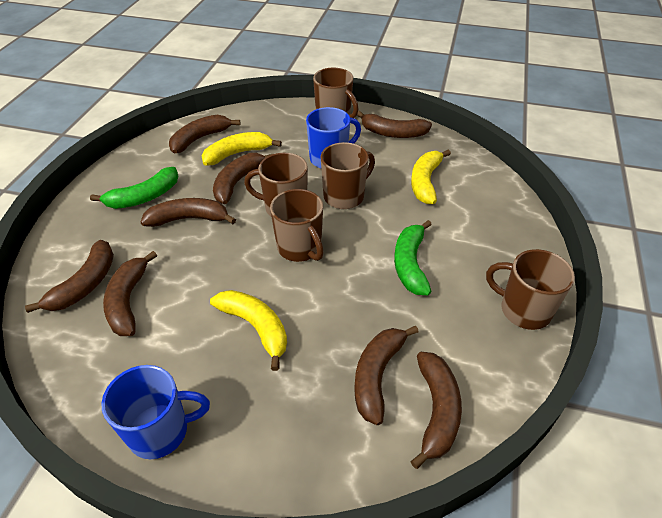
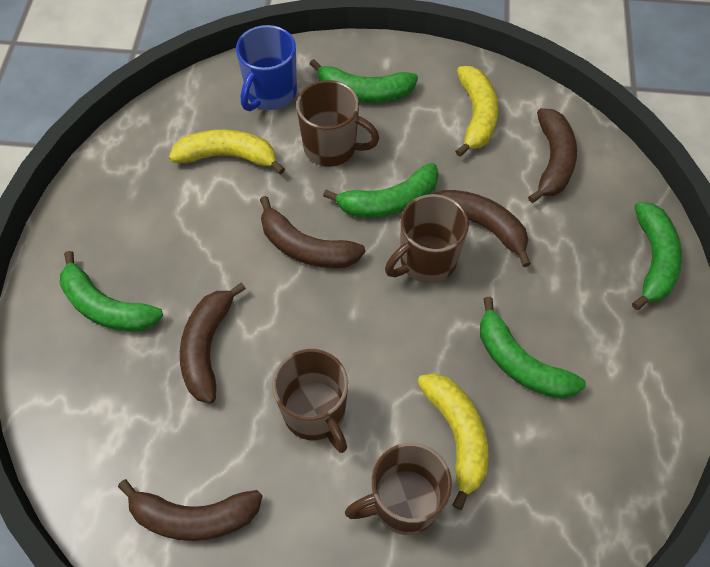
blue mug: [101,365,210,459] [306,107,361,168] = 2 -> [236,25,297,111] = 1
brown banana: [25,240,114,313] [103,251,157,336] [141,198,236,227] [169,115,240,153] [213,153,272,204] [354,326,419,425] [357,111,432,138] [410,352,462,469] = 8 -> [118,479,262,541] [180,282,246,404] [260,196,365,268] [434,190,531,267] [528,108,577,203] = 5
brown mug: [244,153,308,216] [270,189,324,262] [313,68,358,118] [321,142,375,209] [486,249,575,330] = 5 -> [272,349,348,453] [296,80,380,166] [345,443,452,535] [385,194,469,283] = 4
green banana: [90,167,178,209] [394,220,432,295] = 2 -> [60,251,163,332] [310,59,418,103] [323,163,439,218] [480,297,586,399] [632,202,682,310] = 5

